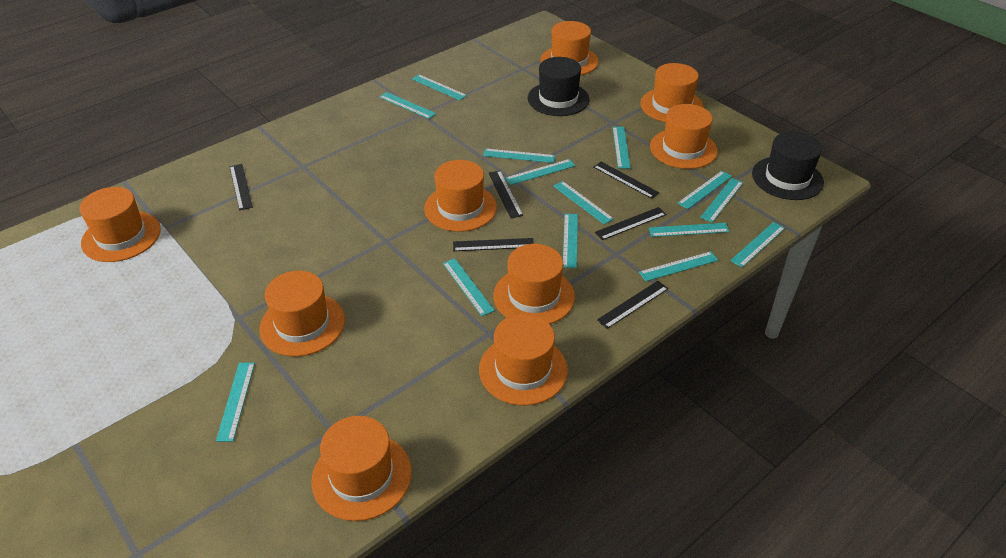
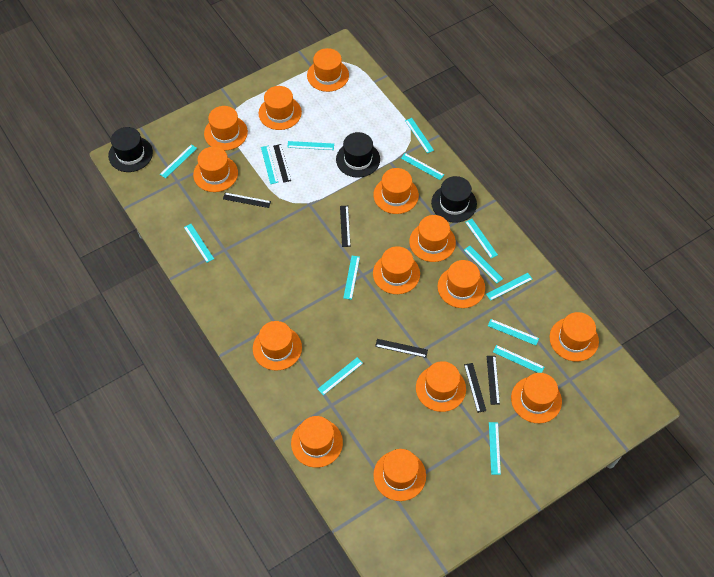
black hat: [528,57,589,116] [752,132,824,200] = 2 -> [108,127,153,172] [336,132,380,178] [431,176,477,223] = 3
orange hat: [79,187,161,262] [259,271,345,357] [311,416,412,521] [424,160,497,232] [479,314,568,405] [494,244,575,324] [540,21,599,75] [640,63,704,122] [650,104,718,169] = 9 -> [193,147,238,192] [204,106,248,150] [253,321,302,371] [259,86,302,130] [291,416,343,468] [307,48,349,92] [373,168,419,214] [373,246,420,294] [373,449,426,501] [409,215,456,262] [416,361,466,412] [438,260,485,308] [511,373,562,423] [549,312,599,362] = 14

